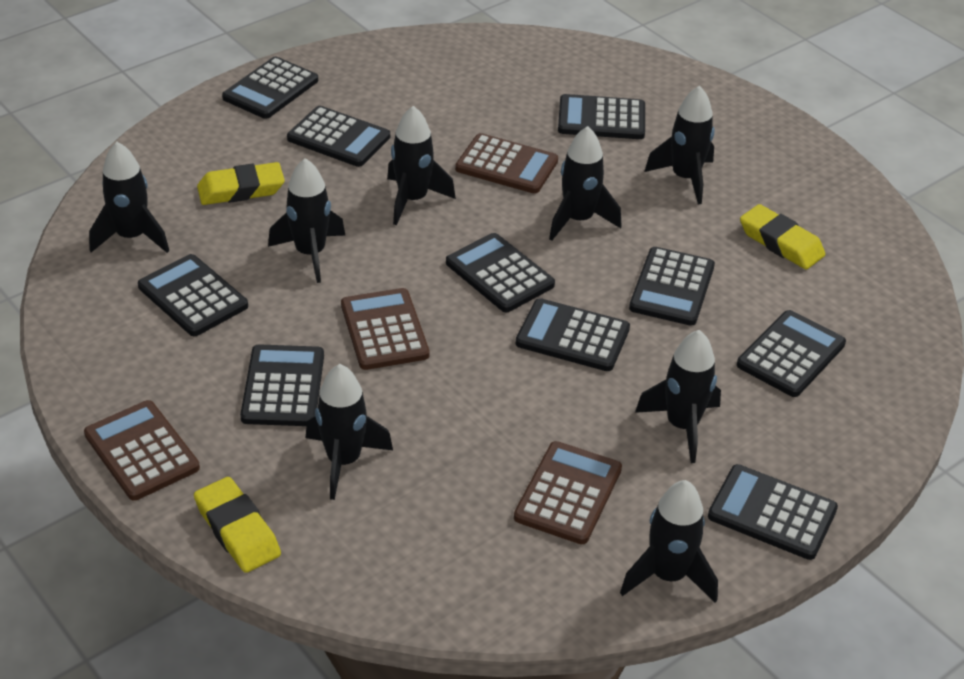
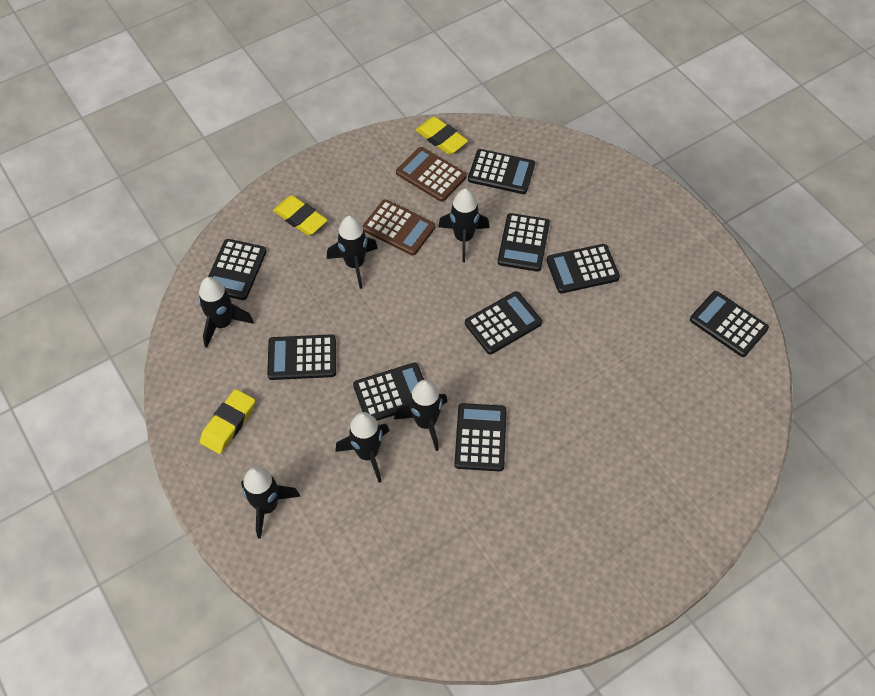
black calculator: [138,254,248,336] [222,57,318,119] [240,344,324,426] [287,106,390,167] [446,233,555,312] [516,298,630,371] [558,94,645,139] [629,247,715,326] [708,464,838,560] [737,310,846,397] = 10 -> [208,239,266,300] [267,334,336,380] [353,363,424,421] [454,403,507,471] [465,291,542,354] [468,149,535,194] [498,213,550,272] [546,244,620,293] [690,291,769,357] = 9
black rocket: [89,142,169,253] [268,158,346,283] [306,364,393,500] [387,106,456,225] [549,126,622,241] [620,480,718,603] [635,330,721,463] [644,86,715,204] = 8 -> [198,277,254,348] [241,467,300,539] [327,216,378,289] [335,412,389,483] [394,380,448,451] [438,189,490,262] = 6
brown calculator: [84,400,200,501] [341,288,429,370] [455,133,558,194] [514,441,622,544] = 4 -> [363,199,435,255] [396,147,467,202] = 2

